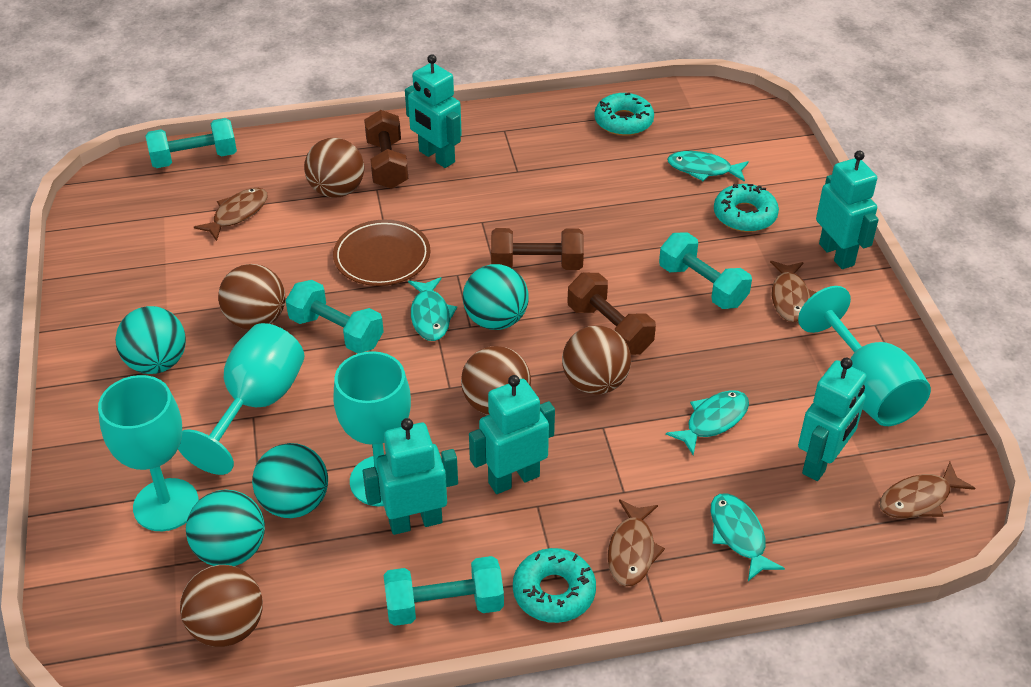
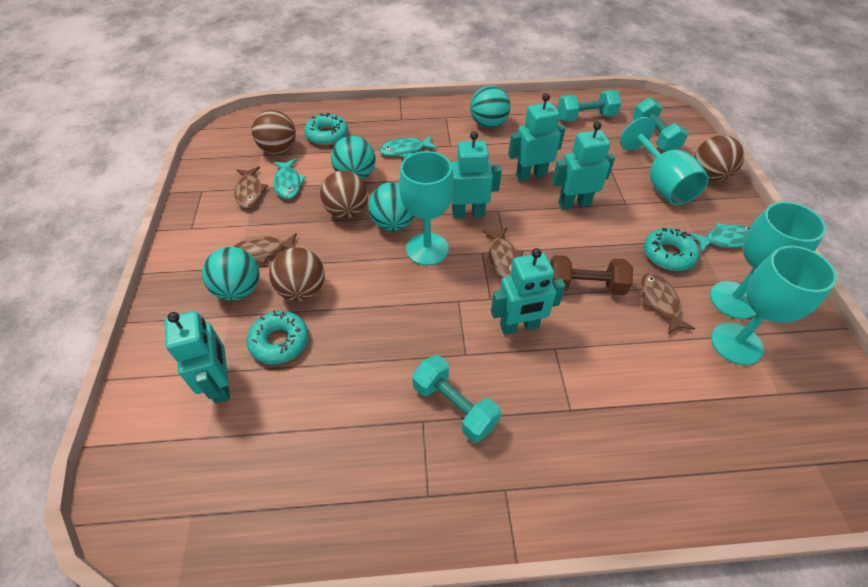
brown ball: [180,565,263,647] [218,264,285,330] [304,138,364,198] [461,346,531,415] [562,326,631,394] = 5 -> [252,110,296,154] [269,248,325,301] [320,170,368,218] [694,135,744,181] = 4
brown dumbbell: [364,110,408,189] [491,228,584,270] [568,273,656,355] = 3 -> [550,255,633,295] = 1
brown plate: [333,220,430,286] = 1 -> none = 0
turquoise dumbbell: [146,118,237,168] [286,280,384,354] [384,556,504,626] [659,233,752,309] = 4 -> [412,355,501,443] [557,90,621,122] [633,98,688,151] = 3
turquoise fish: [408,277,457,341] [666,390,749,455] [667,151,749,182] [711,493,785,581] = 4 -> [274,159,306,199] [379,135,437,157] [689,223,750,253] = 3

